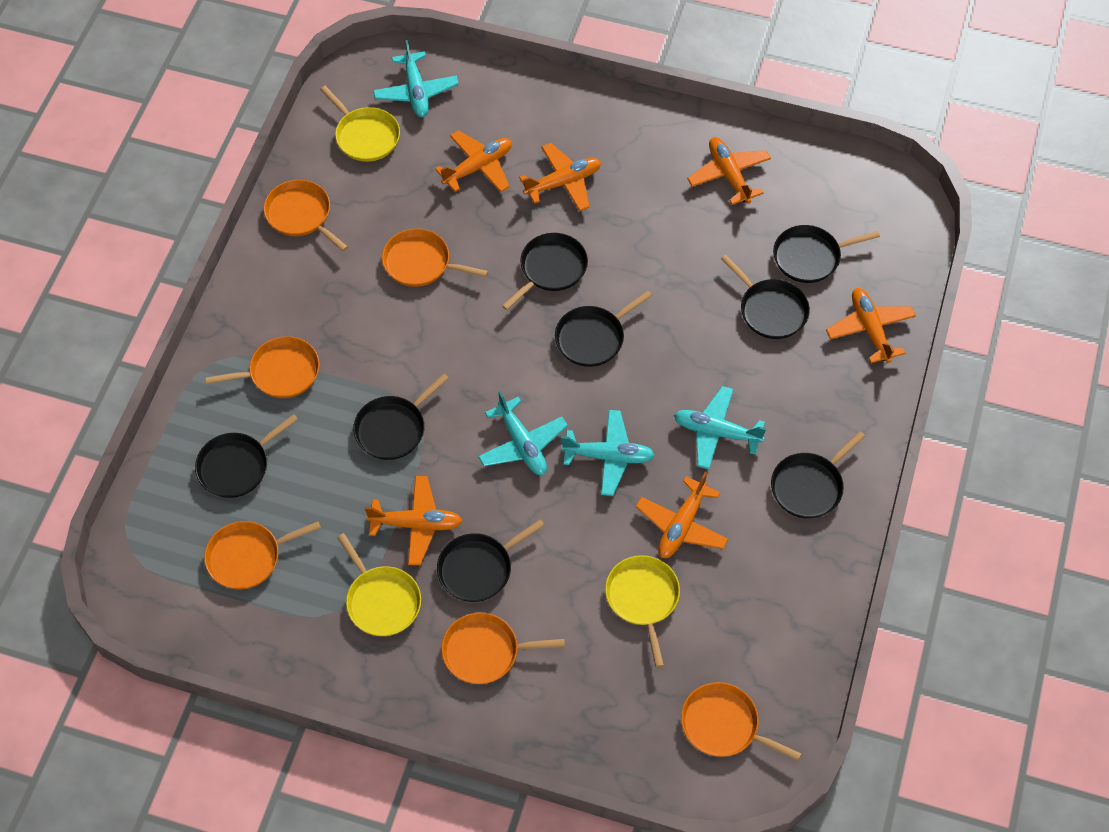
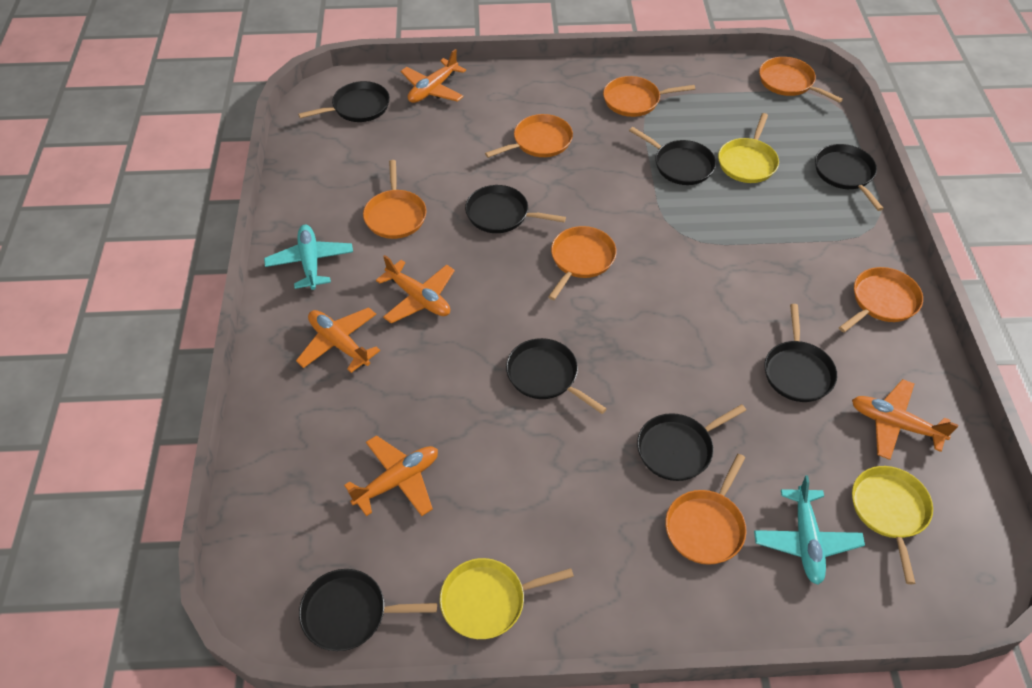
orange pan: [204,521,321,589] [206,336,320,398] [264,180,348,251] [382,228,488,287] [441,613,565,684] [681,682,802,761] = 6 -> [363,160,426,239] [485,114,573,158] [548,226,617,300] [603,76,695,117] [666,454,747,565] [759,57,843,103] [839,267,923,332] = 7
orange plane: [365,476,462,565] [435,130,512,192] [519,143,601,211] [636,472,728,558] [687,137,771,205] [826,288,916,363] = 6 -> [296,307,380,373] [344,435,438,516] [376,255,455,323] [401,49,466,103] [852,379,958,460] = 5
turquoise plane: [373,40,459,117] [478,391,568,475] [561,410,655,496] [674,386,767,469] = 4 -> [264,225,353,290] [754,475,865,585] = 2

